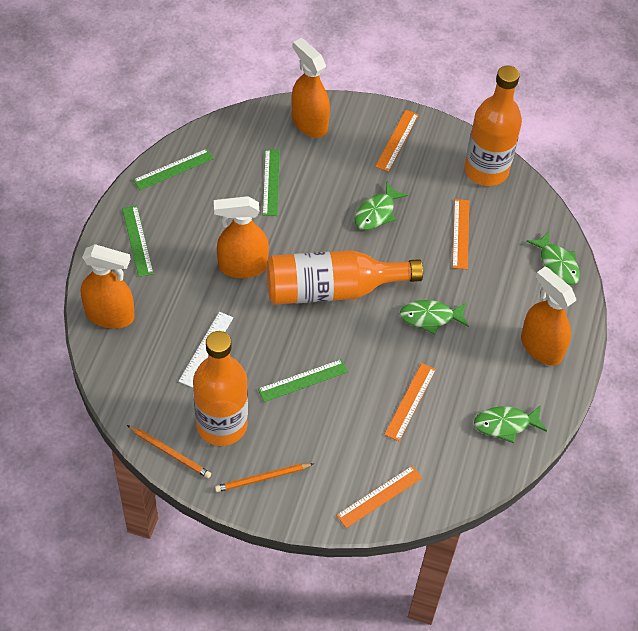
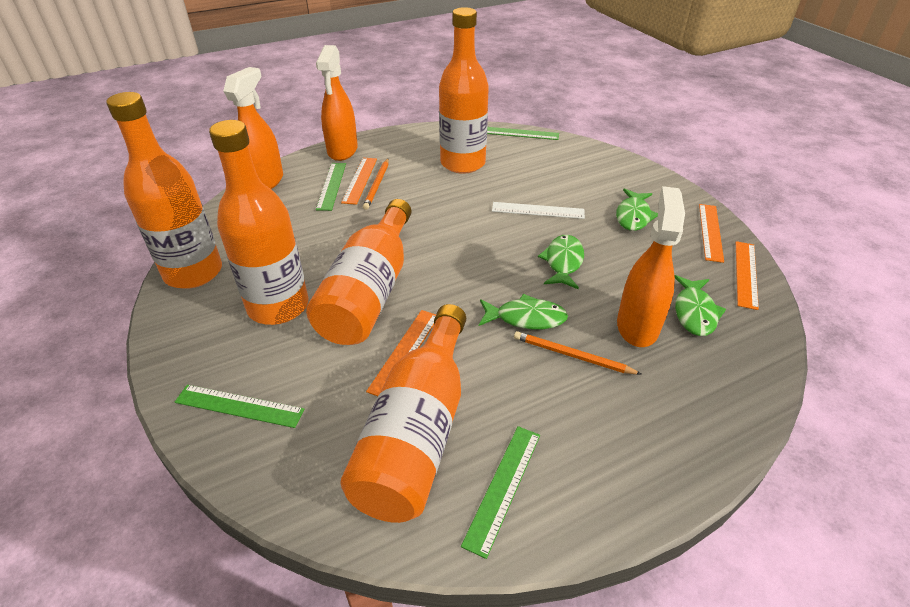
orange bottle: [193,331,248,446] [267,250,423,305] [464,65,522,186] = 3 -> [106,92,222,289] [209,120,308,325] [306,199,411,345] [340,304,466,523] [439,7,489,174] = 5
orange spray bottle: [81,244,135,329] [214,196,269,278] [291,38,330,138] [521,266,576,366] = 4 -> [223,67,283,189] [316,45,358,161] [617,186,685,347] = 3

